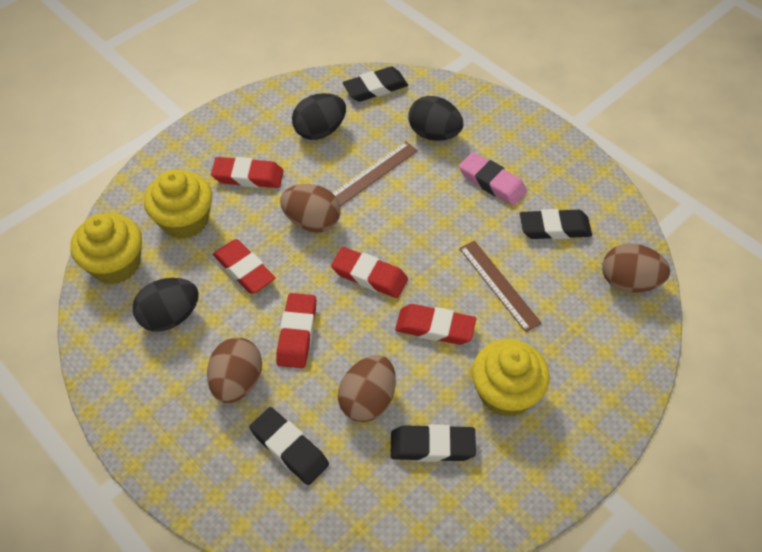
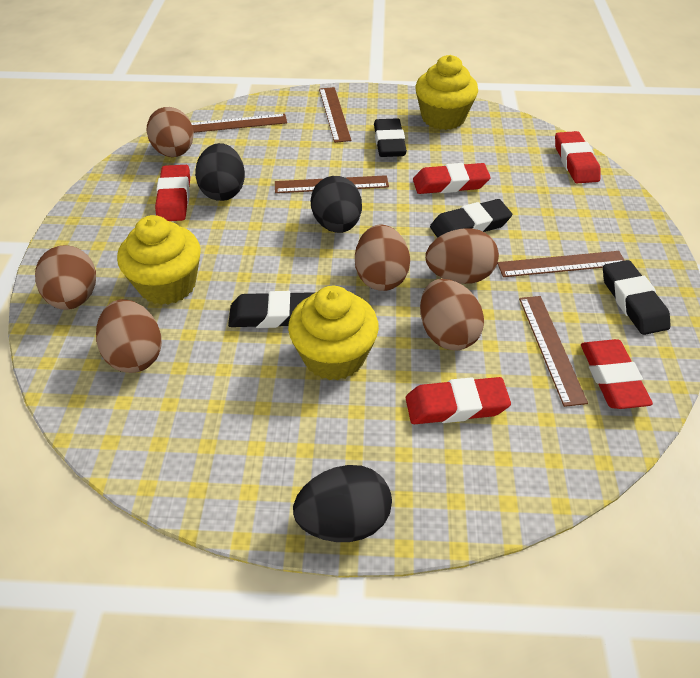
brown egg: [207,337,262,403] [280,184,341,232] [338,355,396,422] [602,243,670,293] = 4 -> [35,245,96,310] [96,299,162,373] [146,107,194,157] [355,225,410,291] [420,279,484,350] [425,228,499,284] = 6
brown ruler: [333,141,418,206] [459,241,542,332] = 2 -> [191,114,287,133] [275,175,389,193] [319,87,351,143] [497,251,625,277] [519,296,588,407] = 5
pink eraser: [459,152,527,206] = 1 -> none = 0

